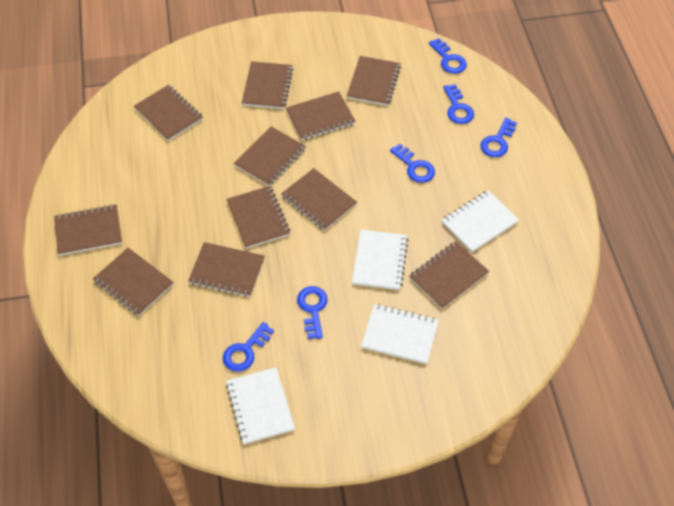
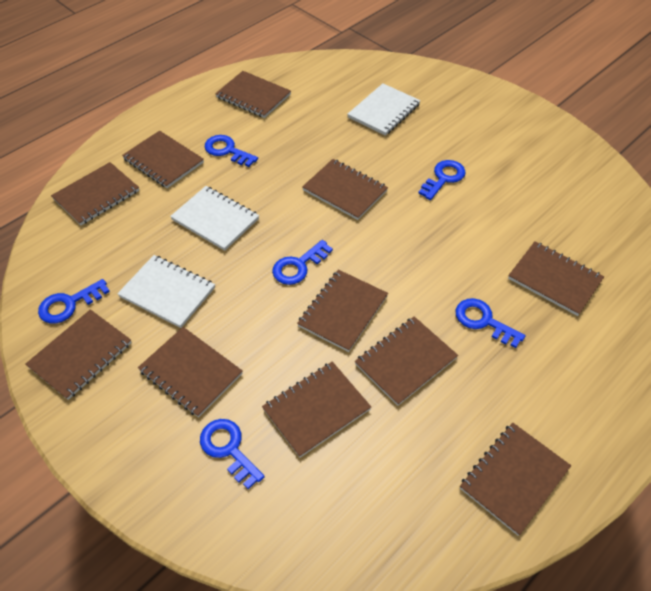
white notebook: [226,367,295,445] [352,229,409,290] [361,304,439,365] [441,190,519,253] = 4 -> [117,255,215,328] [170,186,259,251] [347,83,421,136] = 3

